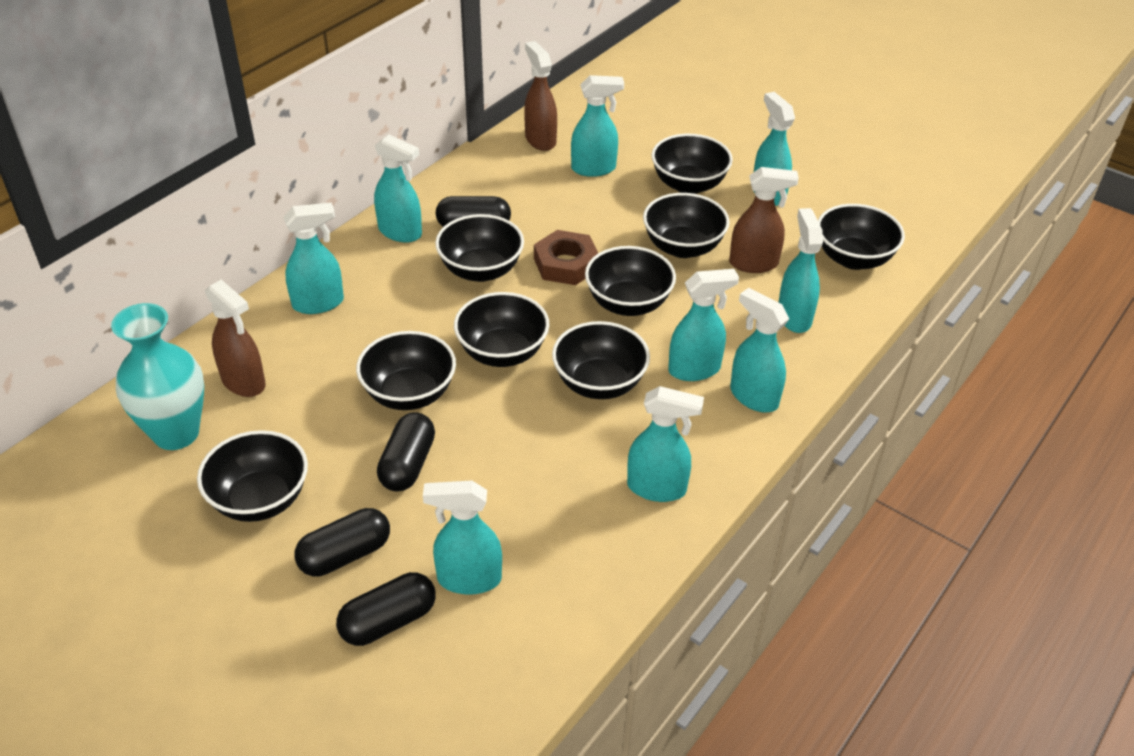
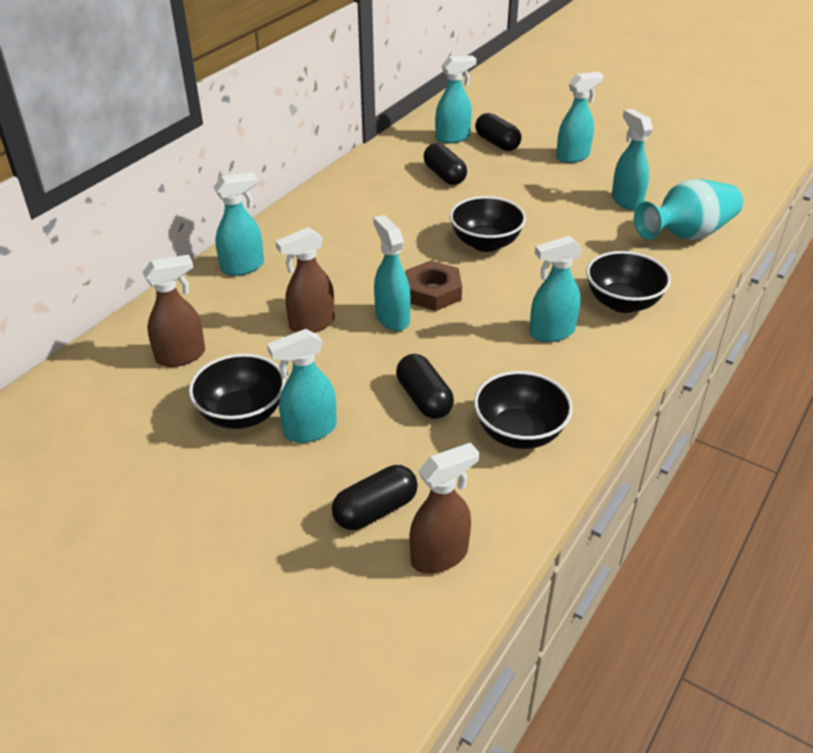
black bowl: [197,430,308,522] [356,331,456,410] [435,214,524,282] [454,292,549,367] [552,321,650,399] [585,246,676,316] [643,193,729,258] [652,134,733,194] [818,204,905,270] = 9 -> [189,354,286,429] [450,196,526,252] [474,371,573,449] [586,251,671,313] = 4
turquoise spray bottle: [283,203,344,314] [374,134,422,243] [423,481,502,595] [571,75,624,177] [627,386,704,502] [668,269,739,381] [730,288,789,412] [754,92,795,206] [779,208,823,333] = 9 -> [214,172,264,276] [267,329,337,443] [373,215,411,331] [435,55,476,144] [529,236,582,342] [556,72,603,163] [612,109,653,210] = 7

